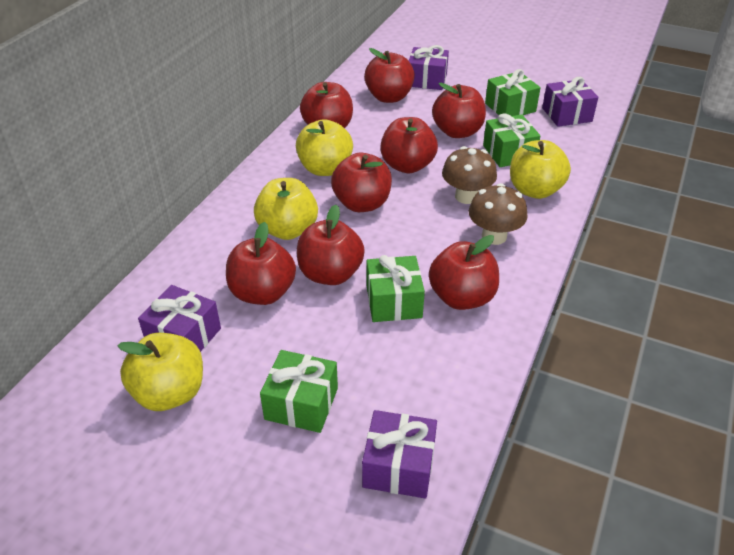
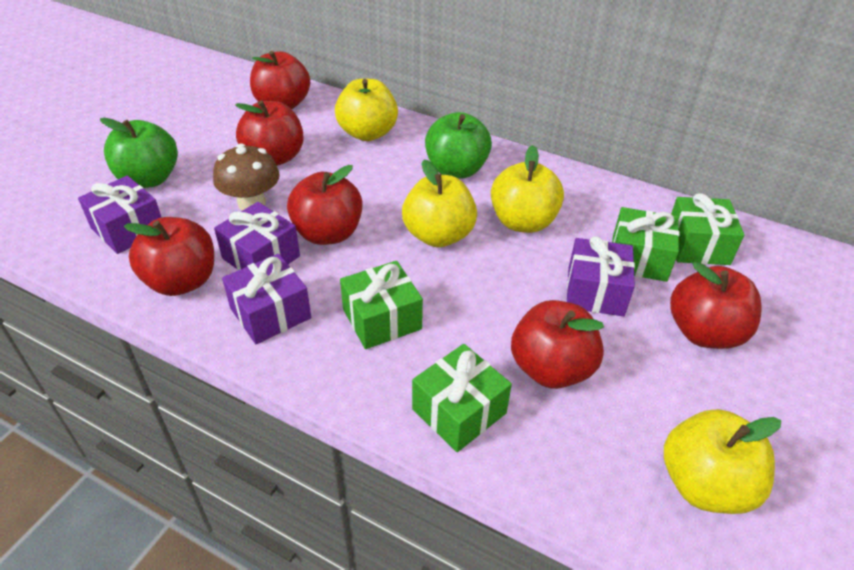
brown mushroom: [442,146,497,204] [469,183,528,245] = 2 -> [213,144,280,211] = 1
green apple: none = 0 -> [100,118,178,188] [425,112,492,178] = 2
red apple: [226,222,296,305] [297,205,365,285] [300,82,353,128] [331,153,392,212] [364,48,415,103] [380,117,438,173] [429,235,499,310] [432,83,486,138] = 8 -> [124,217,214,296] [235,101,304,166] [250,51,310,109] [287,165,363,245] [511,300,604,389] [670,261,762,349] = 6

